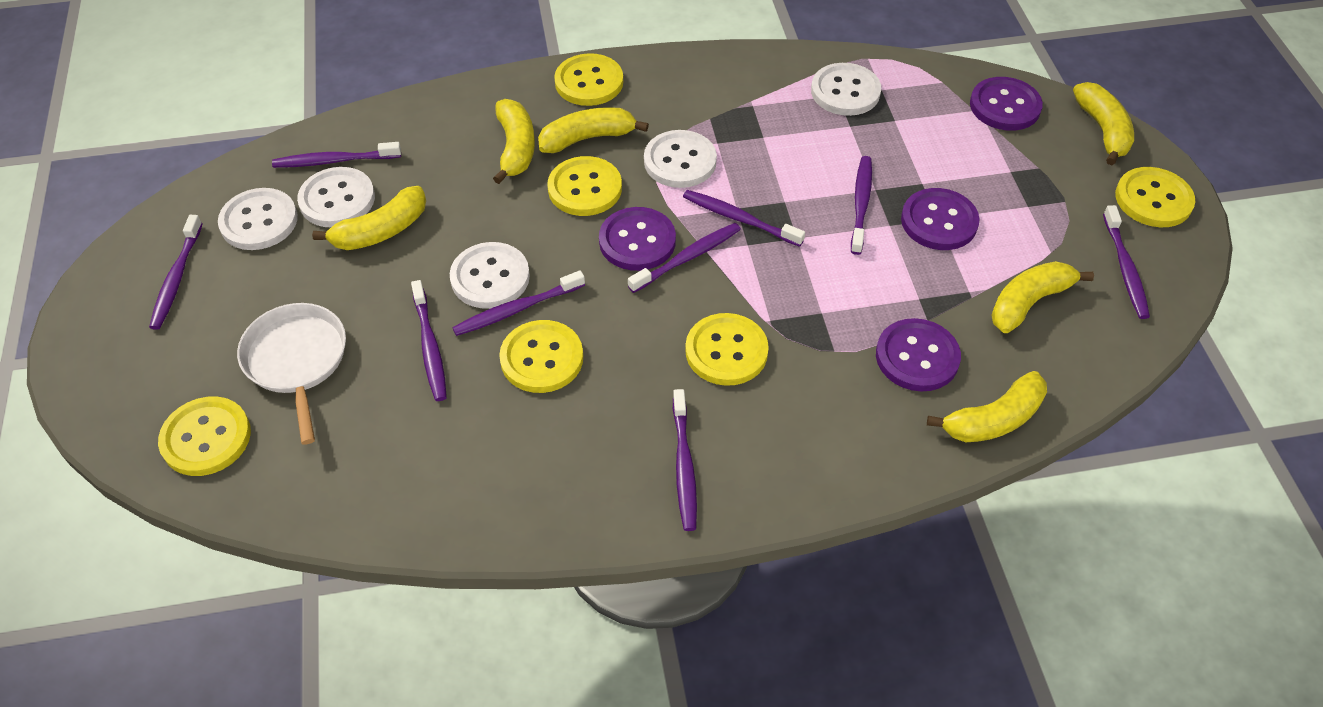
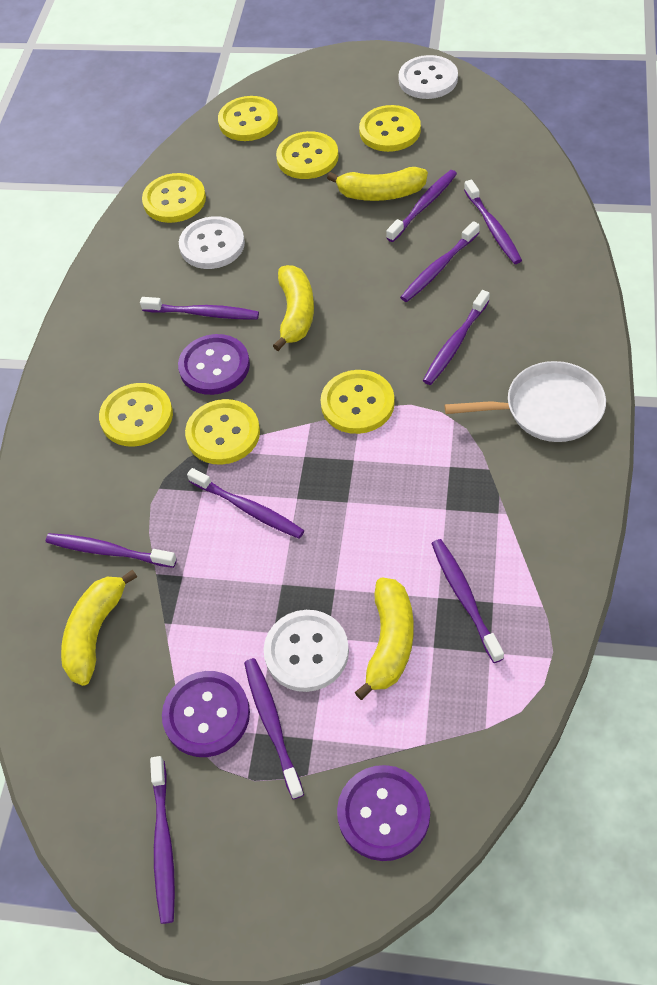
purple button: [599,207,676,271] [876,318,961,392] [901,188,980,250] [970,77,1043,131] = 4 -> [162,671,250,757] [178,334,250,395] [337,765,430,861] = 3
purple toothbrush: [149,215,203,330] [272,142,401,168] [411,280,447,401] [452,270,585,336] [628,223,741,293] [673,389,697,531] [683,190,805,247] [851,156,872,255] [1103,205,1150,319] = 9 -> [46,533,177,568] [140,297,259,319] [150,756,175,924] [187,468,305,539] [244,658,304,799] [386,170,457,242] [400,221,480,302] [423,290,490,385] [431,539,504,663] [464,179,522,264] = 10
white button: [218,188,298,250] [297,167,375,227] [450,242,530,309] [644,130,717,188] [811,63,881,116] = 5 -> [179,216,245,269] [264,610,349,692] [399,55,458,99] = 3
yellow banana: [312,186,426,250] [493,99,535,184] [538,107,649,153] [927,371,1047,442] [991,261,1094,333] [1073,82,1134,165] = 6 -> [61,570,137,686] [273,265,314,351] [327,167,428,201] [355,577,413,700] = 4
yellow button: [158,396,251,476] [499,320,583,393] [547,156,622,216] [554,53,623,106] [685,313,769,386] [1115,167,1195,227] = 6 -> [99,383,173,447] [142,173,206,223] [185,399,260,465] [218,96,278,141] [276,131,339,179] [320,370,395,434] [359,105,421,152] = 7

